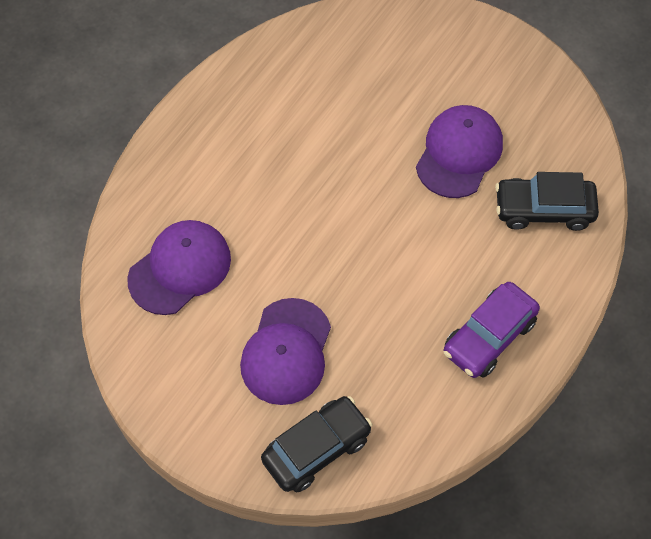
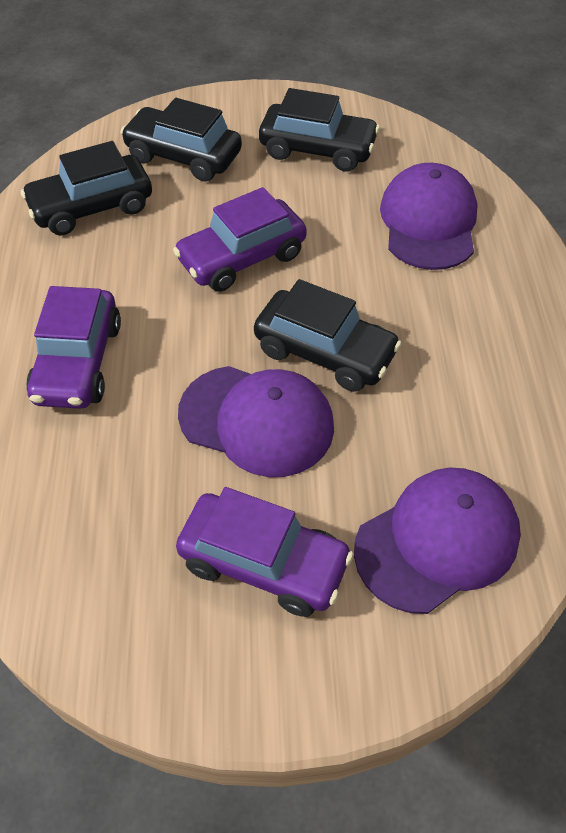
black car: [261,396,372,492] [495,172,599,231] = 2 -> [21,141,152,236] [120,98,242,182] [254,279,402,392] [259,88,380,171] = 4
purple car: [444,282,540,378] = 1 -> [26,286,121,409] [173,187,307,292] [176,487,354,617] = 3

